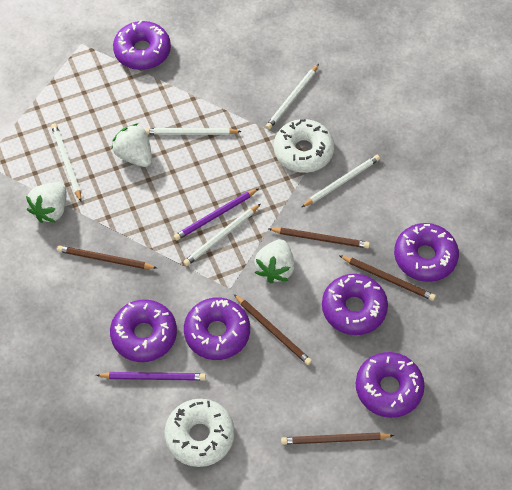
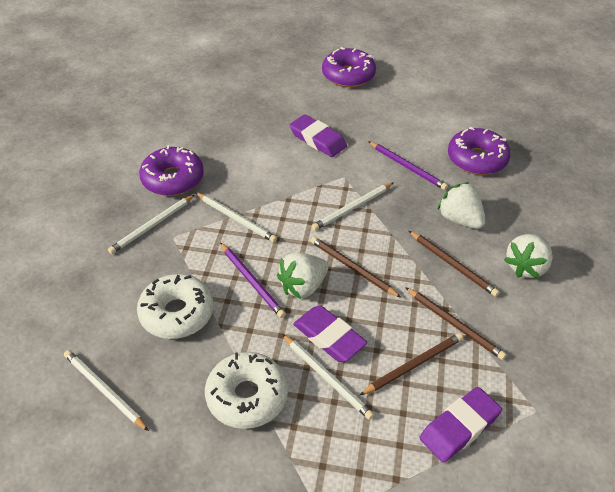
brown pencil: [57,245,157,269] [234,294,312,365] [269,228,370,248] [281,432,394,445] [339,255,436,301] = 5 -> [310,236,401,298] [360,333,463,395] [405,287,507,360] [409,231,499,297] = 4
purple donut: [110,299,177,362] [113,20,171,70] [184,297,250,360] [322,274,388,335] [356,352,425,418] [394,223,459,282] = 6 -> [139,145,204,196] [322,47,376,87] [448,127,511,175] = 3
purple eraser: none = 0 -> [289,114,347,157] [293,306,367,362] [420,387,502,463] = 3

